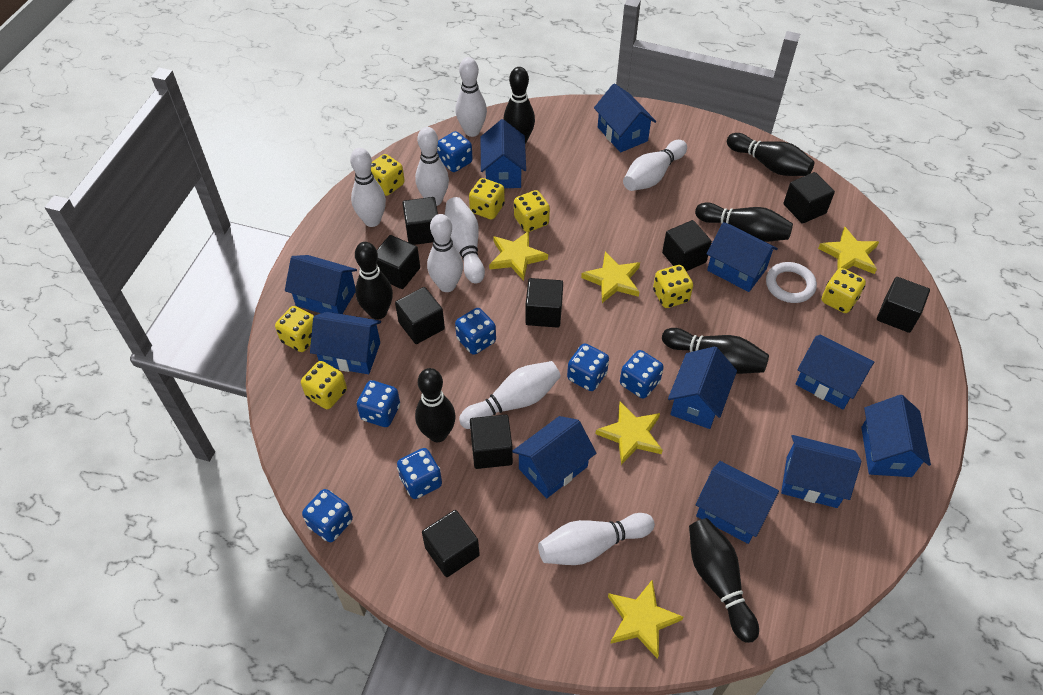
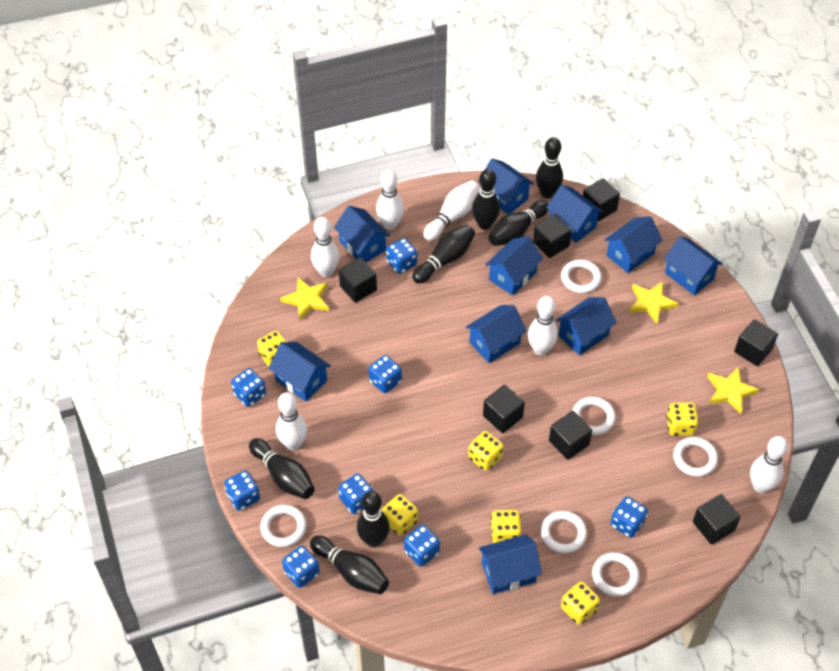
black cube: [377,235,420,289] [395,287,445,344] [402,197,438,245] [422,510,480,577] [470,414,513,469] [525,278,563,328] [662,220,712,271] [783,172,835,224] [877,277,930,333] = 9 -> [339,257,377,303] [483,385,525,433] [533,214,572,258] [549,411,592,460] [583,178,620,221] [693,494,741,545] [734,319,778,366] = 7
blue dice: [302,489,353,542] [357,380,400,427] [397,448,442,499] [437,131,473,172] [455,308,496,355] [567,343,609,391] [620,350,664,399] = 7 -> [224,470,260,511] [231,368,266,407] [282,545,320,588] [338,474,373,514] [369,355,402,393] [386,238,417,274] [404,525,440,567] [611,496,648,538] = 8
blue house: [285,255,357,314] [310,312,381,374] [481,119,526,188] [512,416,596,498] [594,83,656,152] [668,346,737,429] [696,461,779,544] [707,222,778,292] [781,435,861,508] [796,335,874,409] [861,395,931,477] = 11 -> [269,342,331,402] [334,206,390,262] [466,305,526,363] [478,158,534,214] [479,534,542,594] [485,236,543,296] [546,185,603,243] [556,297,617,355] [605,216,663,273] [664,236,723,295] = 10
white bowling pin: [350,148,386,227] [415,127,449,206] [427,214,463,292] [445,197,485,283] [455,57,487,137] [459,361,561,429] [538,513,655,565] [623,140,687,191] = 8 -> [276,392,307,450] [311,217,340,277] [376,169,404,230] [423,180,480,241] [528,296,558,356] [750,436,788,493] = 6
white ring: [766,262,817,303] = 1 -> [260,505,307,547] [541,511,587,553] [561,260,602,293] [572,397,616,435] [592,552,639,597] [673,437,718,477] = 6
yellow dice: [275,306,314,352] [301,361,347,409] [371,154,405,196] [469,178,505,219] [514,190,550,232] [653,265,693,308] [822,268,866,313] = 7 -> [257,331,286,367] [382,494,418,535] [468,431,503,471] [490,510,521,543] [561,581,600,625] [666,402,699,436] = 6
yellow star: [489,231,548,281] [581,252,640,303] [596,402,663,465] [608,579,683,659] [818,227,879,274] = 5 -> [280,277,329,320] [629,281,679,324] [707,366,760,414] = 3

